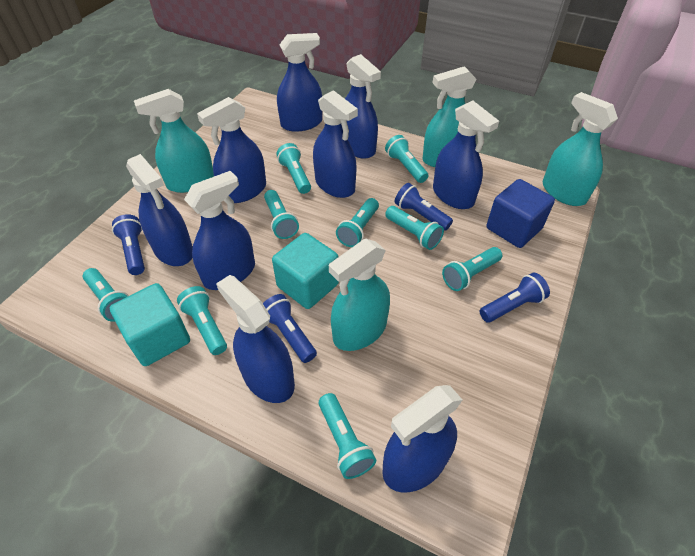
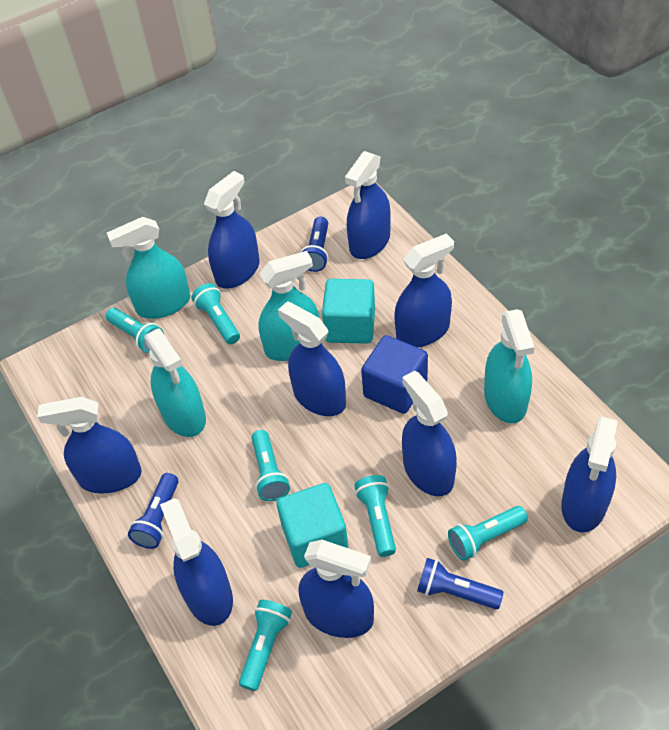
blue flashlight: [112,214,145,275] [263,294,317,363] [395,183,453,231] [480,273,550,323] = 4 -> [128,473,178,549] [300,217,328,272] [417,558,504,609] = 3
turquoise flashlight: [83,268,129,322] [177,286,227,355] [264,190,299,239] [276,143,311,194] [319,393,376,479] [336,198,379,247] [385,135,429,183] [385,206,444,250] [442,247,502,291] = 9 -> [106,308,164,353] [191,283,240,344] [239,600,292,691] [251,430,290,501] [354,475,396,557] [448,506,528,561] = 6

